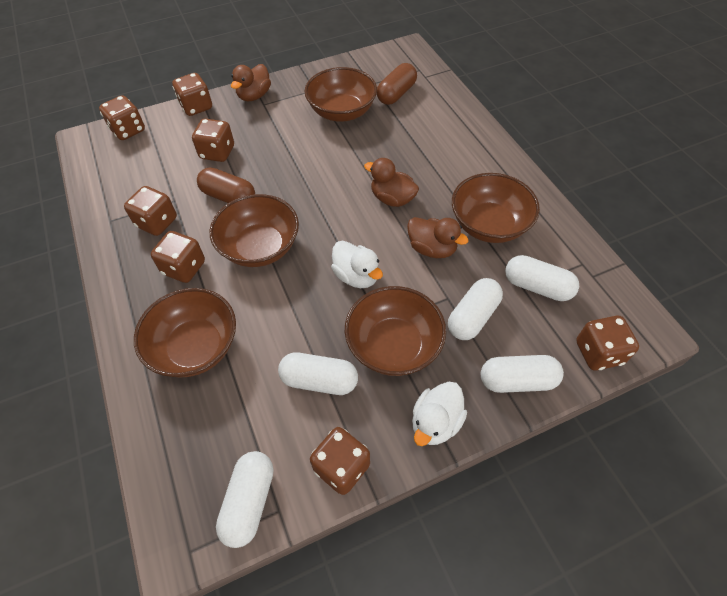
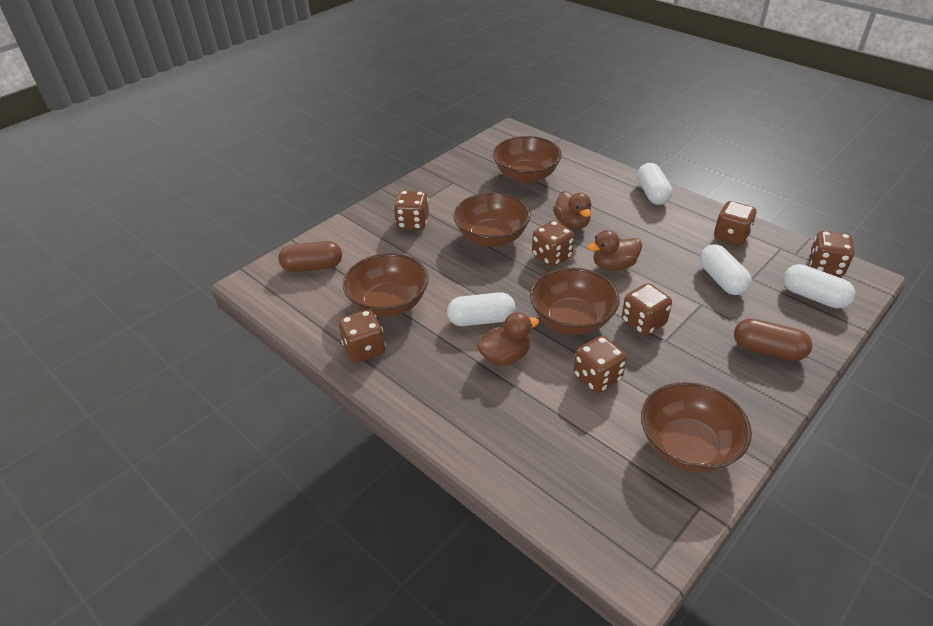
white capsule: [216,451,274,548] [278,353,358,395] [448,278,503,340] [481,355,564,393] [505,255,579,301] = 5 -> [447,292,516,326] [637,163,673,205] [700,244,752,295] [783,264,855,308] = 4
white duck: [331,241,383,288] [412,382,467,446] = 2 -> none = 0

